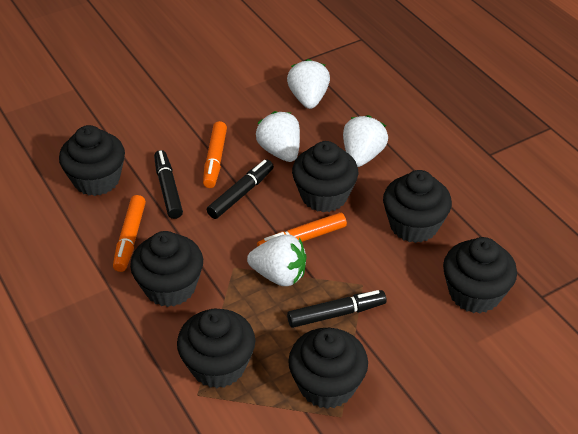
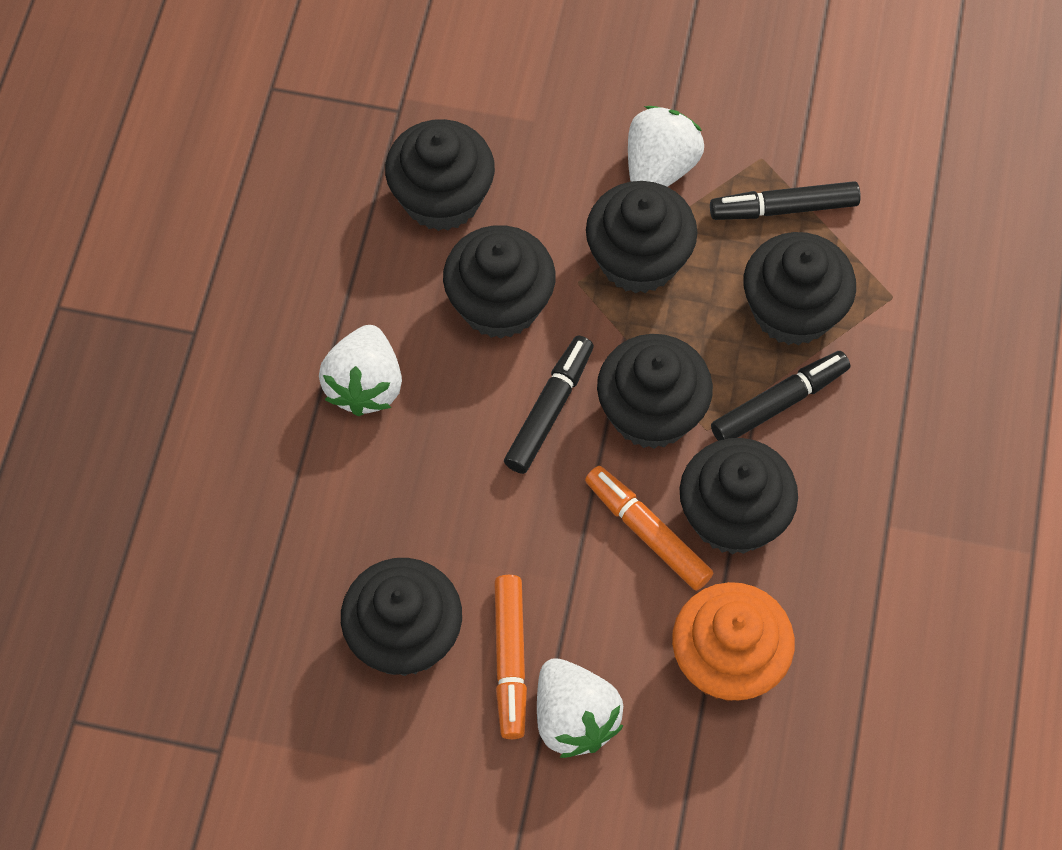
orange cupcake: none = 0 -> [672,582,795,701] = 1
orange marker: [113,195,146,272] [203,121,227,188] [257,212,347,247] = 3 -> [494,575,527,739] [585,466,713,591] = 2
white strawberry: [247,235,306,286] [256,111,300,162] [287,59,330,109] [343,115,388,167] = 4 -> [319,325,402,416] [537,658,623,758] [628,106,704,187] = 3

